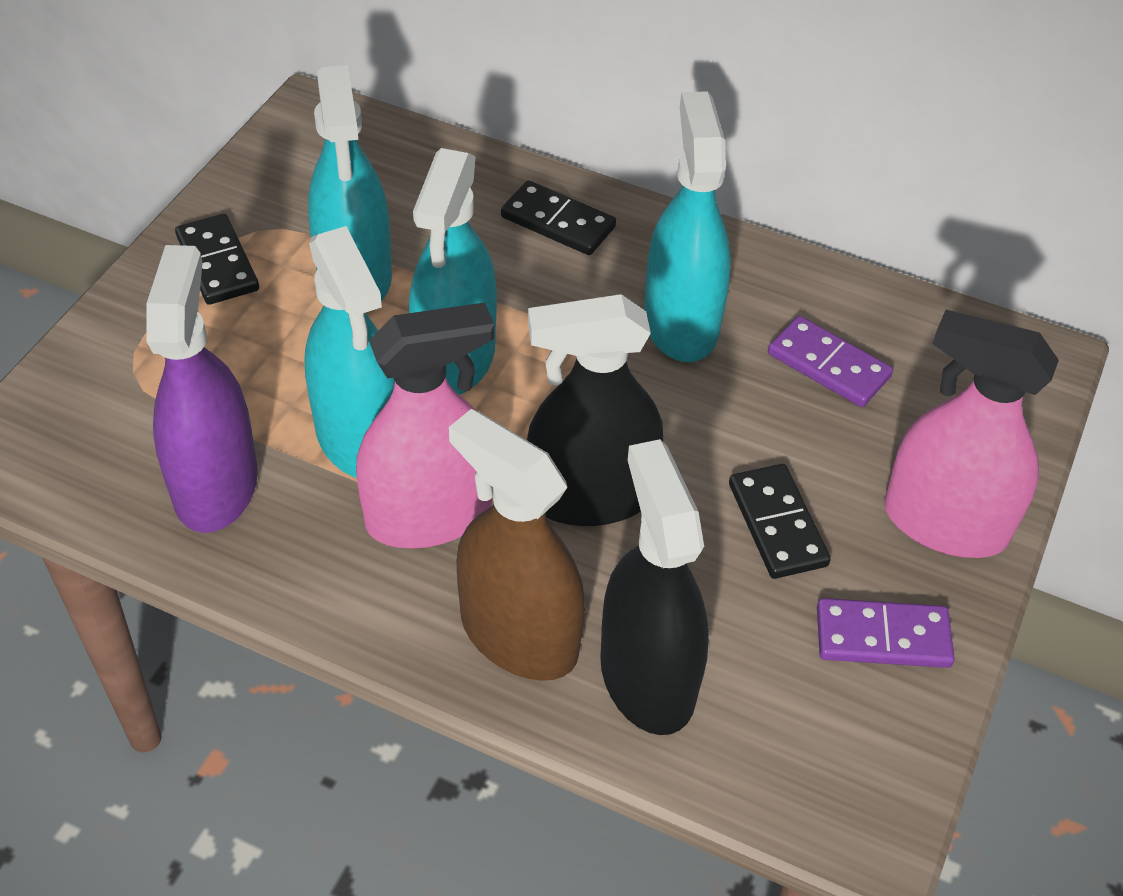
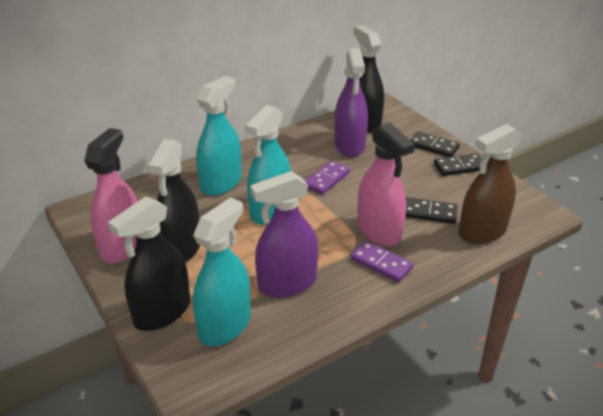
black spray bottle: [527,294,663,526] [600,439,709,735] = 2 -> [108,196,190,331] [147,139,200,263] [354,25,384,133] = 3
purple spray bottle: [147,245,258,533] = 1 -> [250,171,318,298] [335,48,368,157] = 2
turquoise spray bottle: [304,226,395,478] [308,65,392,301] [409,148,497,395] [644,91,731,362] = 4 -> [193,197,251,346] [196,76,242,196] [245,105,291,225] = 3

